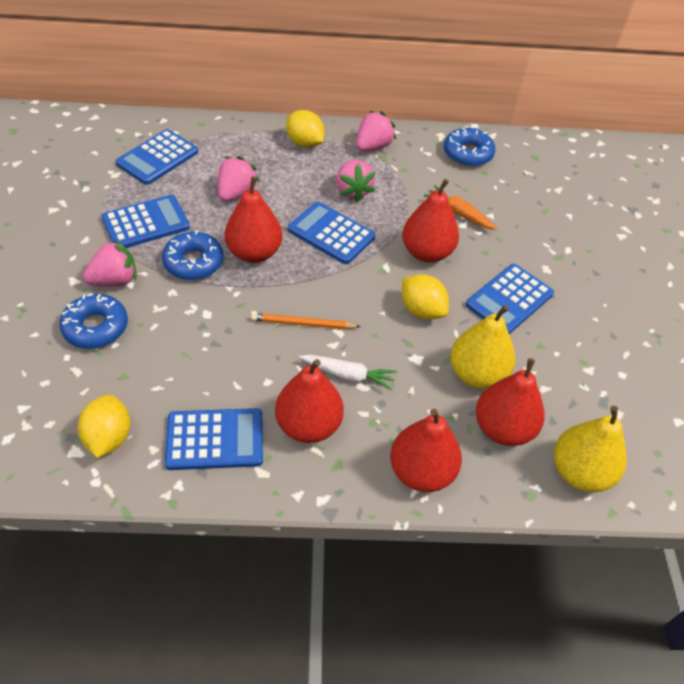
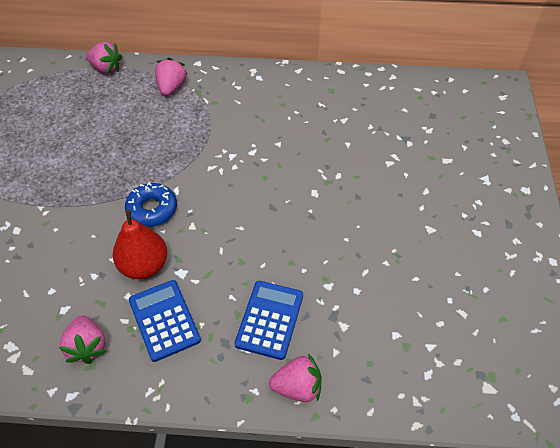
blue calculator: [101,195,190,248] [116,129,198,185] [165,408,263,470] [288,202,375,264] [466,264,554,334] = 5 -> [129,280,201,362] [235,281,303,360] = 2
blue donut: [59,293,128,349] [162,230,224,280] [444,127,495,167] = 3 -> [125,182,177,227] = 1
orange carrot: [424,185,497,230] = 1 -> none = 0
orange pencil: [251,313,361,329] = 1 -> none = 0
red pear: [225,176,282,263] [275,359,344,443] [390,409,462,492] [402,179,459,263] [476,358,545,446] = 5 -> [113,210,167,279] = 1
white carrot: [299,355,397,390] = 1 -> none = 0
yellow lemon: [78,394,130,458] [286,110,325,148] [402,274,449,319] = 3 -> none = 0
yellow pear: [450,305,515,389] [554,406,627,492] = 2 -> none = 0

